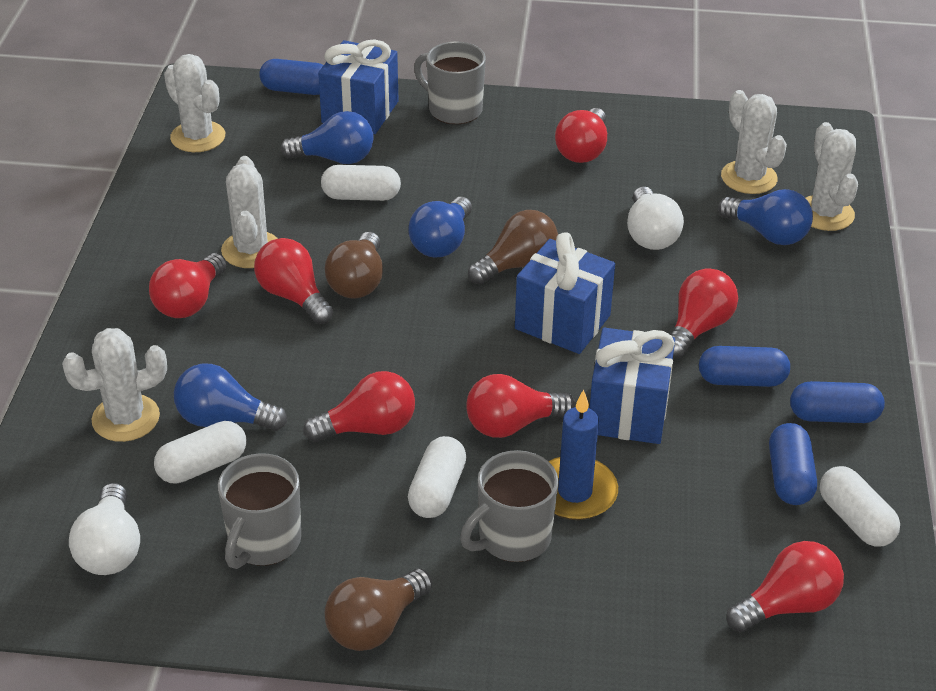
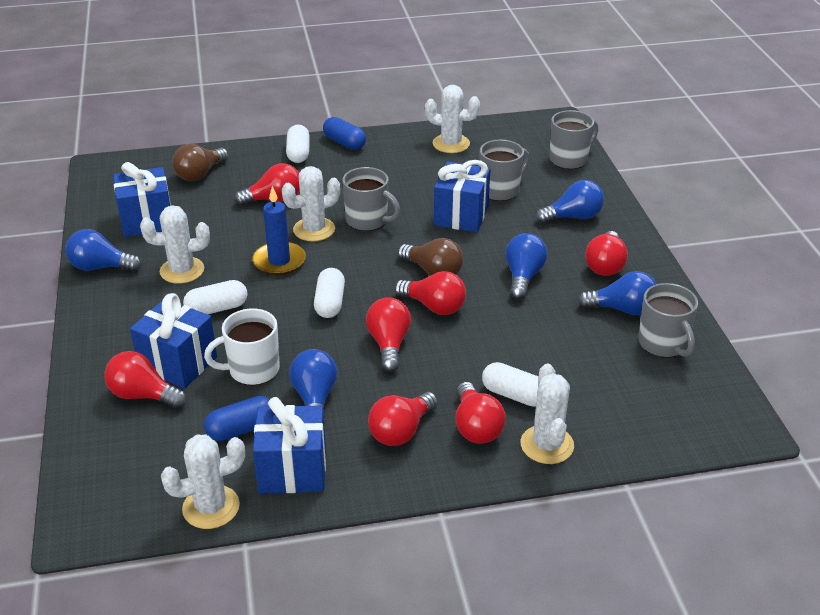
blue capsule: [259,59,324,95] [699,346,790,387] [769,423,817,505] [790,381,885,423] = 4 -> [204,396,270,441] [323,117,366,150] = 2
blue gift: [318,39,399,134] [515,232,615,354] [589,327,675,444] = 3 -> [113,162,171,237] [130,293,217,389] [253,397,326,493] [434,160,490,232] = 4
blue light bulb: [174,364,287,431] [280,111,374,164] [408,197,472,258] [718,189,813,245] = 4 -> [66,229,142,272] [289,349,338,425] [505,233,547,299] [536,180,604,223] [578,271,657,315] = 5
brown light bulb: [325,232,383,299] [325,569,432,651] [468,210,558,285] = 3 -> [172,144,229,181] [398,238,463,276] = 2
grey mug: [218,453,301,569] [414,41,486,124] [460,450,559,562] = 3 -> [342,167,400,231] [480,140,530,201] [549,110,598,169] [638,283,698,358] = 4
white light bulb: [69,483,140,575] [627,187,684,250] = 2 -> none = 0
white mug: none = 0 -> [204,308,280,385] = 1

